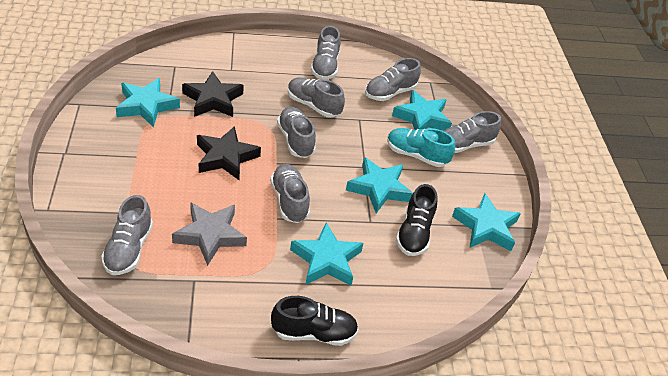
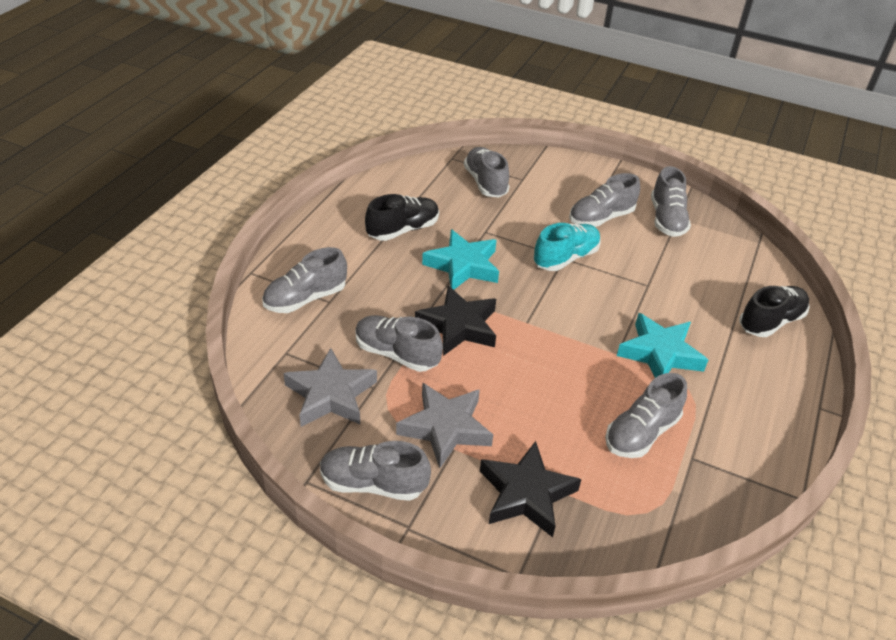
grey star: [172,202,247,266] = 1 -> [283,348,377,427] [396,383,493,468] = 2
turquoise star: [116,78,180,127] [290,222,364,286] [346,157,413,213] [392,90,452,131] [452,193,521,251] = 5 -> [422,229,499,290] [617,313,708,378] = 2

